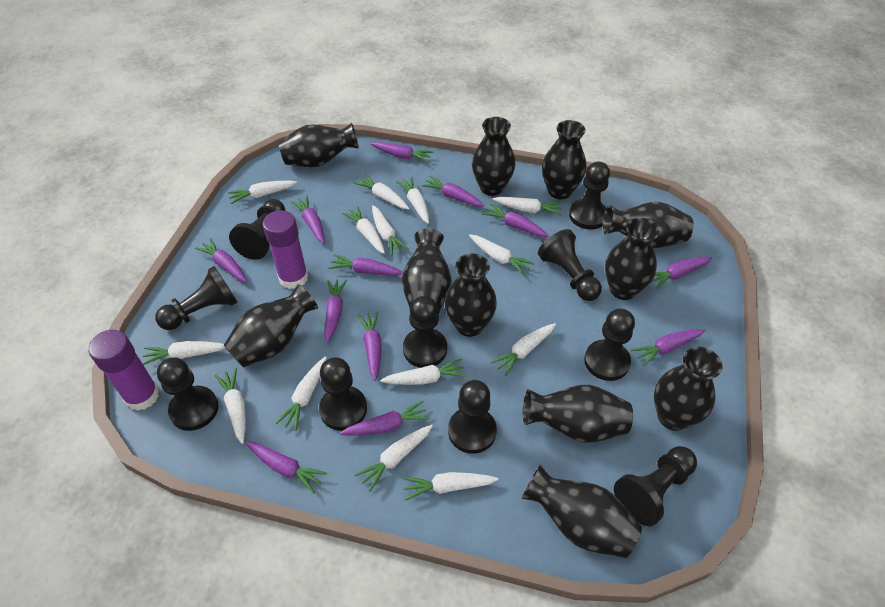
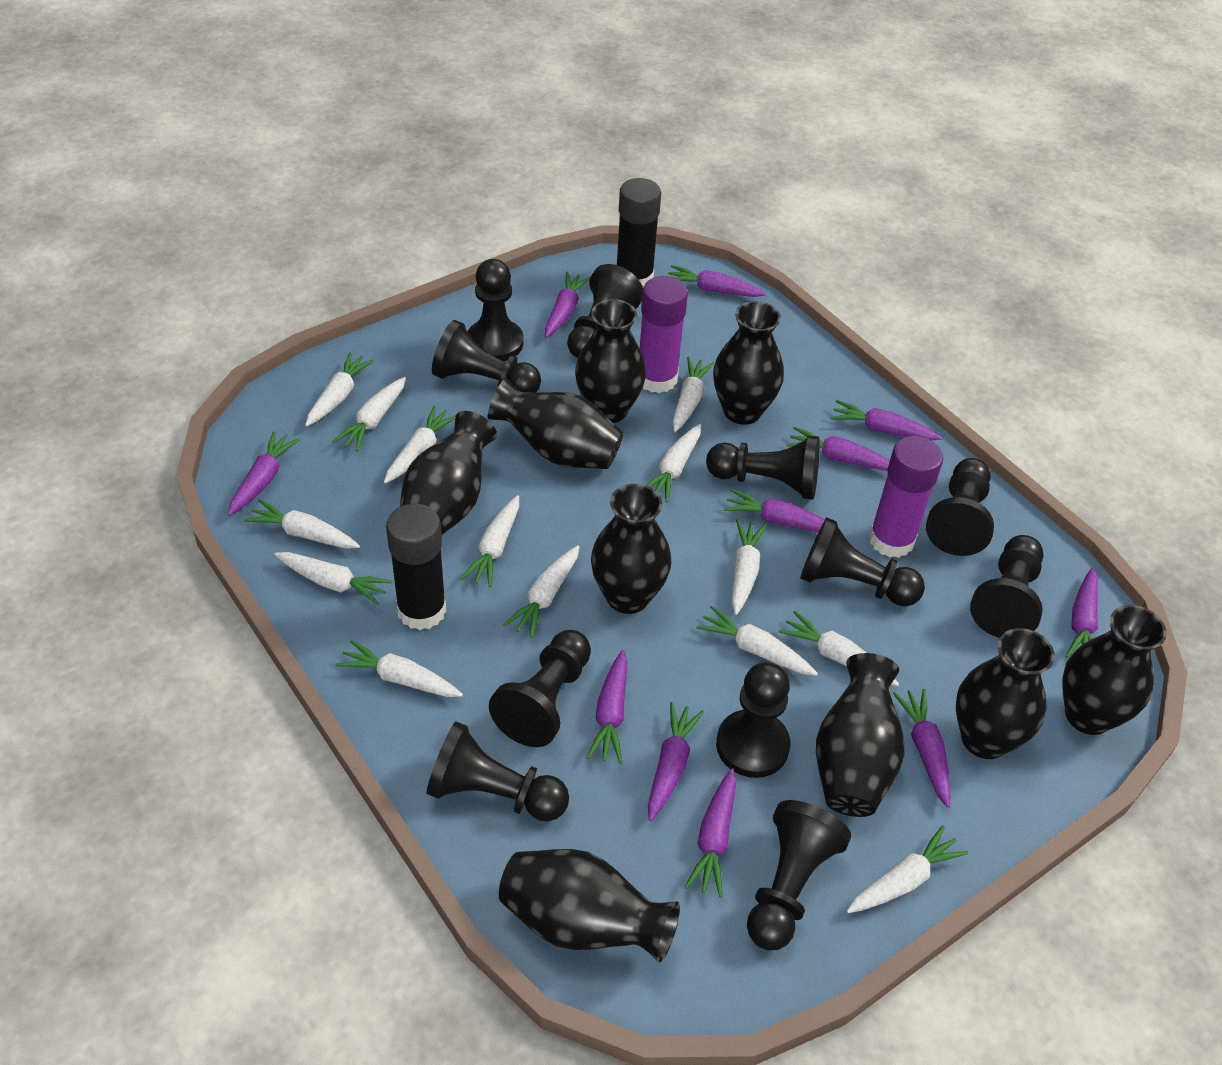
black glue stick: none = 0 -> [386,504,446,630] [617,178,661,287] = 2
black pawn: [155,266,238,330] [157,357,219,431] [229,199,285,260] [319,357,367,431] [403,296,447,368] [448,380,497,454] [538,229,602,301] [569,162,610,229] [584,309,635,381] [614,446,697,526] = 10 -> [427,722,569,821] [432,320,541,392] [467,259,523,361] [489,630,591,747] [567,264,643,358] [706,436,820,500] [716,662,791,778] [747,800,851,950] [800,517,925,606] [926,458,994,556] [970,535,1044,638] = 11
black vase: [224,284,318,367] [279,123,359,167] [402,229,451,314] [445,253,497,337] [472,117,516,196] [522,465,642,558] [523,385,633,443] [542,120,586,199] [603,202,693,248] [605,218,660,300] [654,347,723,431] = 11 -> [400,411,497,535] [488,379,623,469] [499,849,680,962] [575,299,646,423] [591,484,671,614] [713,301,784,425] [816,653,905,817] [956,628,1055,759] [1062,605,1167,735] = 9
purple carrot: [195,238,247,283] [245,441,327,494] [290,195,325,244] [324,279,347,343] [328,254,403,276] [340,401,430,436] [358,311,382,381] [370,142,433,162] [421,176,484,207] [482,203,549,237] [631,329,705,366] [651,257,712,289] = 12 -> [228,431,300,516] [545,272,590,338] [587,650,628,764] [648,702,704,821] [668,265,766,297] [685,768,736,897] [724,489,842,532] [787,427,890,471] [831,400,942,440] [893,689,951,808] [1066,568,1098,658] = 11

